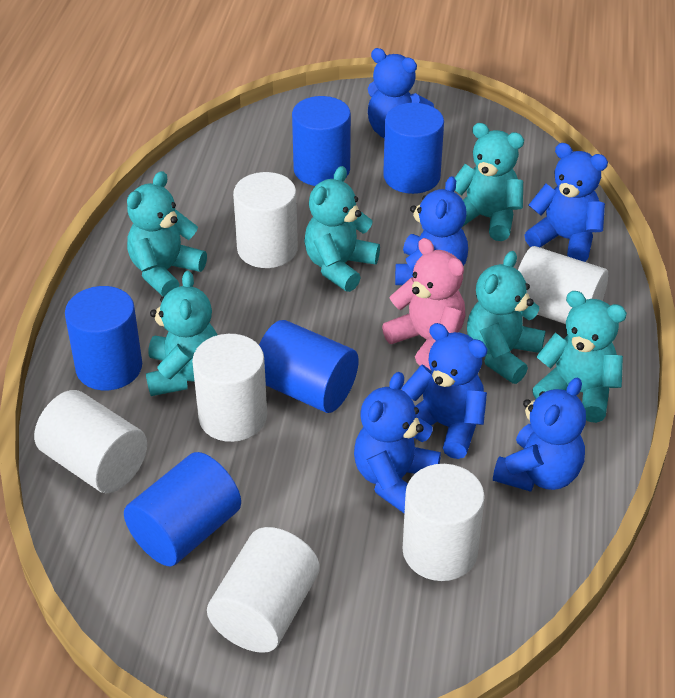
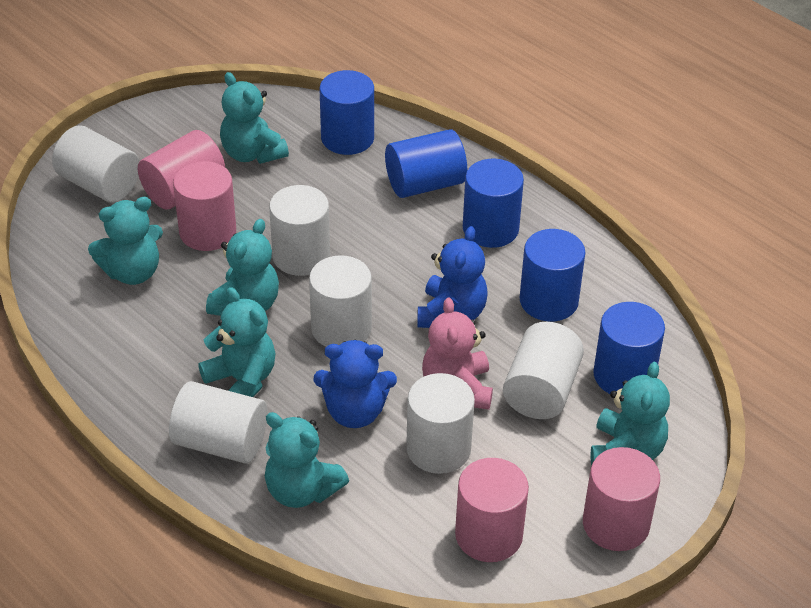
blue teddy bear: [354,372,441,513] [368,48,434,138] [395,176,468,285] [401,323,487,459] [493,378,586,492] [525,143,608,262] = 6 -> [314,340,397,428] [417,226,488,328] = 2
pink cylinder: none = 0 -> [138,130,225,210] [173,161,236,251] [455,458,529,562] [583,447,660,551] = 4

